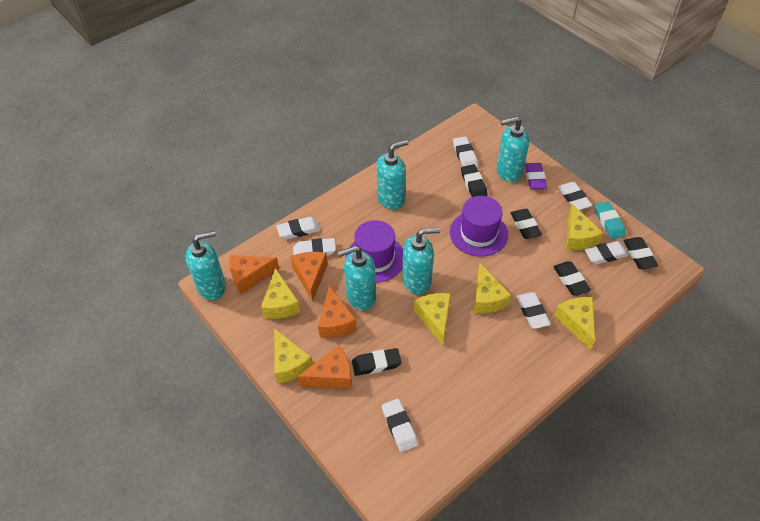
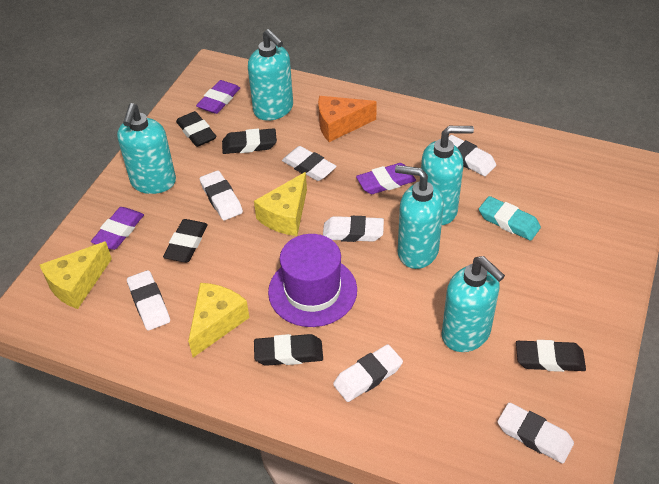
orange cheese: [229,255,279,294] [291,252,328,301] [298,345,352,388] [318,286,357,338] = 4 -> [318,96,377,142] = 1
purple eraser: [525,163,547,189] = 1 -> [91,207,144,250] [196,80,240,114] [356,163,416,194] = 3
purple hat: [346,220,403,283] [450,196,508,257] = 2 -> [268,234,357,327] = 1
yellow cheese: [261,268,300,319] [274,328,313,384] [414,293,451,346] [474,264,511,314] [554,297,595,350] [566,204,603,250] = 6 -> [40,241,112,309] [188,283,250,357] [254,172,307,236] = 3

